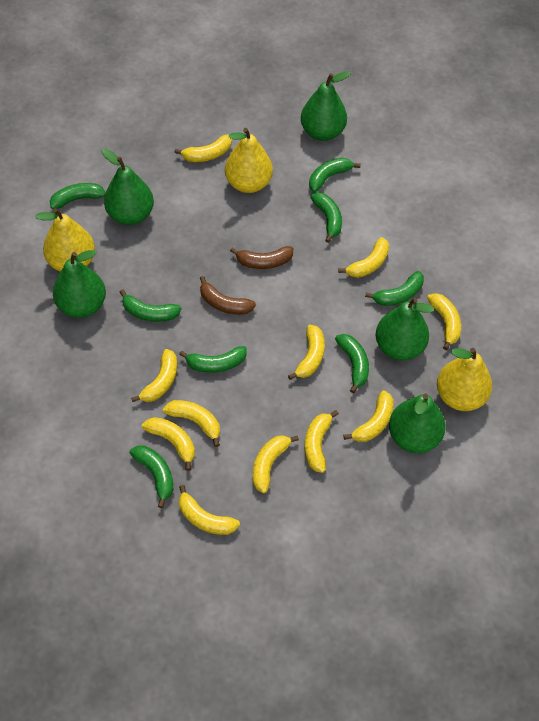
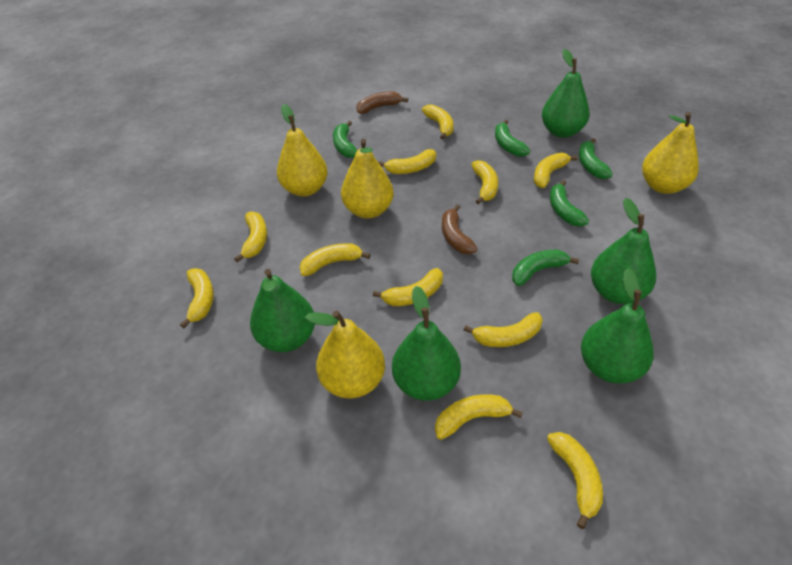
green banana: [50,183,106,209] [120,289,181,322] [129,446,173,508] [179,346,246,373] [309,158,361,192] [310,192,342,243] [335,334,369,393] [365,271,424,306] = 8 -> [333,121,357,158] [495,120,530,157] [512,250,579,286] [550,180,589,226] [579,138,613,179] = 5
yellow pear: [35,208,95,272] [225,128,273,193] [437,348,492,411] = 3 -> [277,104,328,197] [305,310,385,398] [341,139,394,218] [642,112,699,194] = 4

